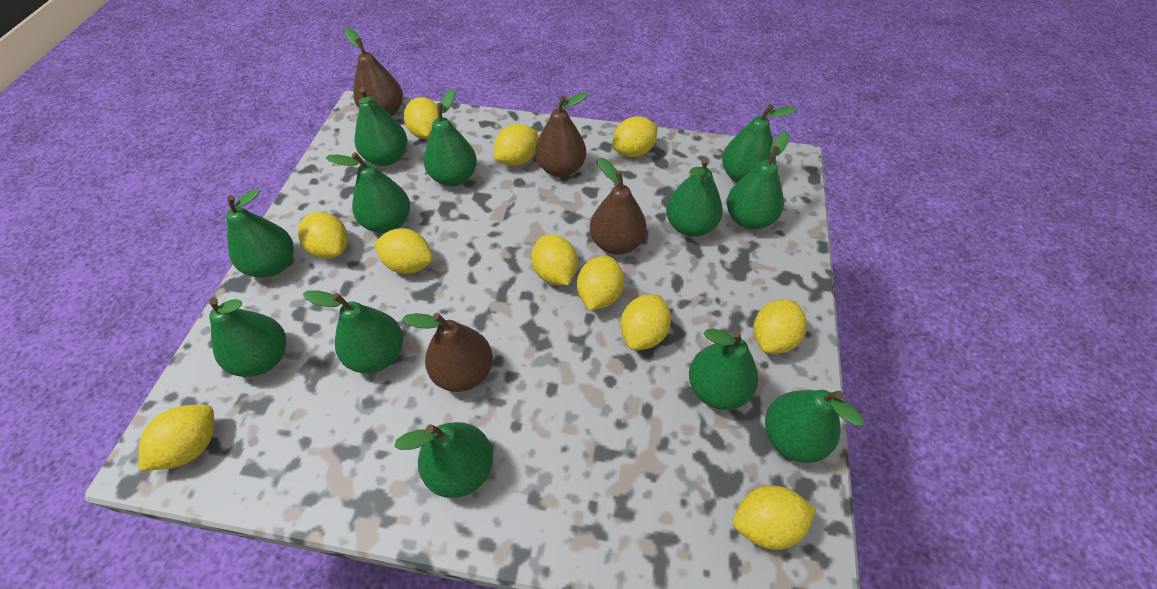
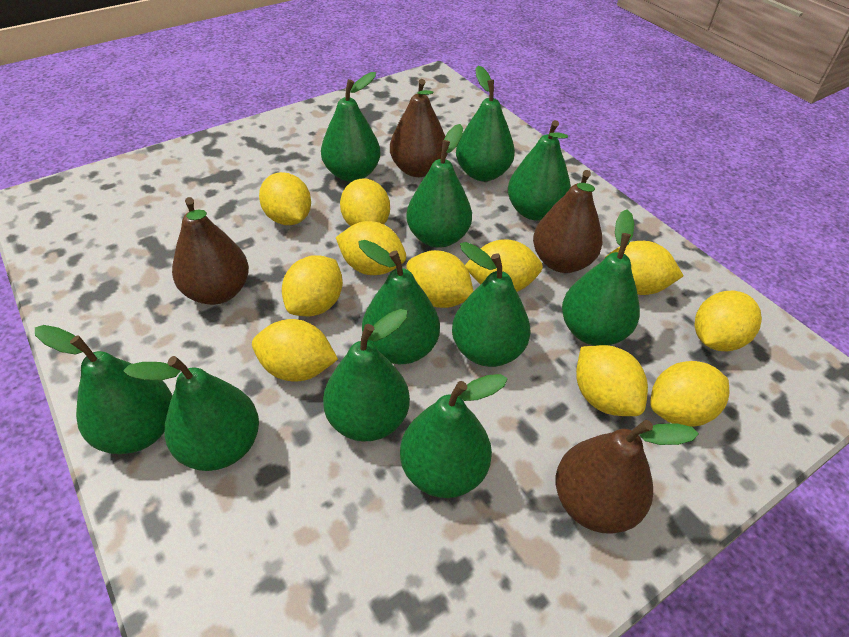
green pear: [209,298,286,377] [226,189,294,278] [303,290,403,373] [326,152,410,233] [355,87,407,166] [394,422,493,498] [424,88,477,186] [666,158,723,237] [689,329,758,410] [722,104,797,182] [727,131,790,230] [765,390,864,463] = 12 -> [35,325,172,454] [123,356,259,471] [321,72,380,182] [323,309,410,442] [359,240,440,364] [400,374,507,498] [406,124,472,248] [452,242,531,367] [456,65,515,181] [508,120,571,221] [562,210,640,346] = 11

